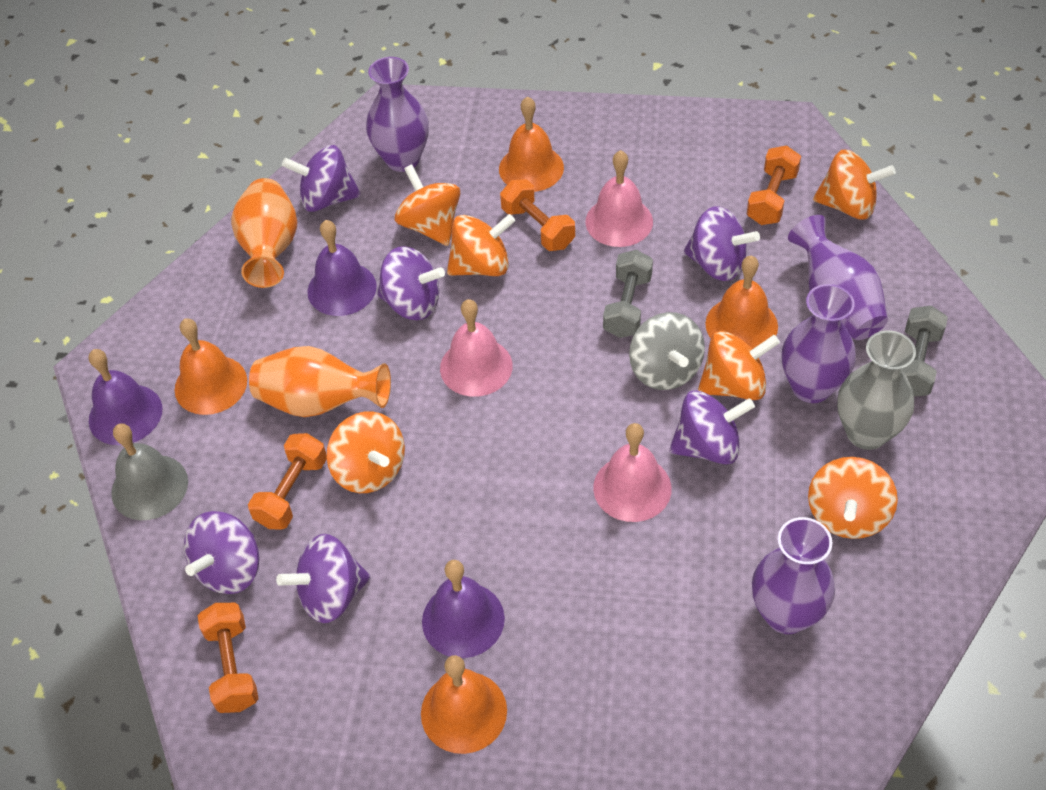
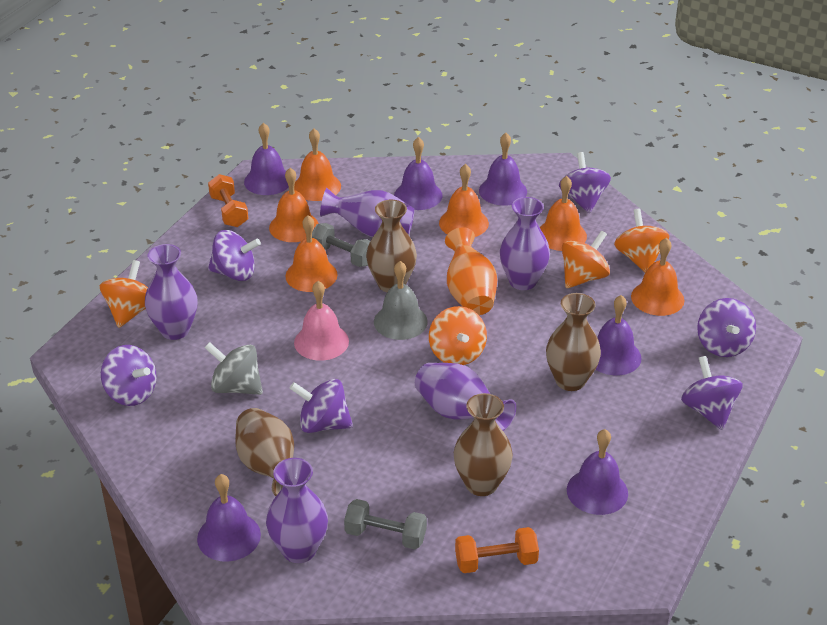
brown vase: none = 0 -> [235,408,294,496] [366,200,417,292] [454,393,513,496] [546,293,601,391] = 4
grey vase: [837,330,916,450] = 1 -> none = 0
orange bell: [175,318,247,415] [421,655,507,754] [499,96,564,192] [705,256,778,349] = 4 -> [269,168,319,242] [285,215,337,292] [294,129,341,201] [439,164,489,237] [539,176,587,251] [631,238,684,316] = 6
orange dumbbell: [198,603,259,713] [248,433,327,530] [500,179,575,251] [747,145,801,225] = 4 -> [208,174,248,227] [455,527,539,573] = 2
orange spinning top: [327,412,405,493] [395,164,460,246] [447,214,515,276] [698,331,780,400] [808,457,898,539] [813,150,896,219] = 6 -> [100,260,148,328] [429,306,487,365] [562,230,610,288] [614,209,669,273] = 4
orange vase: [231,178,297,288] [249,346,391,417] = 2 -> [445,227,497,315] = 1
pink bell: [440,299,513,397] [585,150,653,247] [593,423,672,522] = 3 -> [294,281,349,361] = 1
purple bell: [89,349,162,445] [307,220,377,316] [422,560,505,658] = 3 -> [197,474,261,562] [244,123,289,195] [394,137,443,210] [479,133,527,206] [567,429,628,515] [595,295,642,375] = 6
purple vase: [366,57,429,172] [752,517,835,634] [782,284,856,403] [788,215,888,340] = 4 -> [145,244,197,340] [266,458,328,563] [320,188,415,237] [415,363,516,431] [500,197,550,290] = 5

